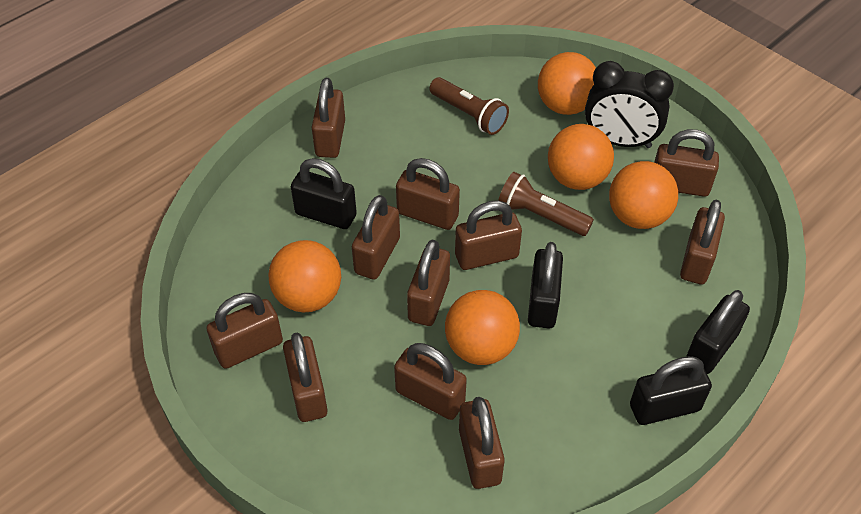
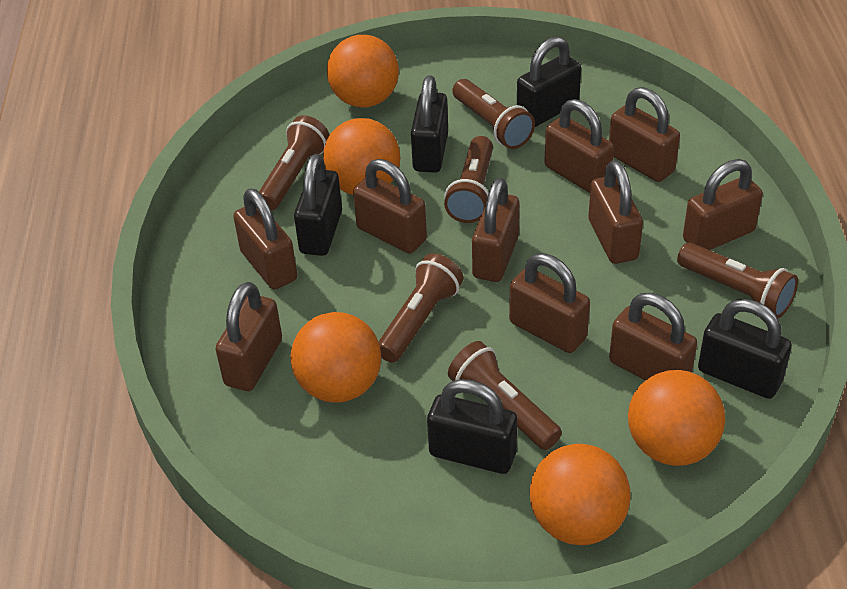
black clock: [585,61,674,148] = 1 -> none = 0
black padlock: [291,158,357,229] [528,242,563,328] [630,356,712,425] [686,290,750,374] = 4 -> [294,154,342,256] [411,75,448,173] [427,379,517,474] [517,36,581,127] [698,299,792,399] = 5
brown flashlight: [429,77,509,135] [498,172,594,236] = 2 -> [259,115,329,210] [378,253,463,363] [444,136,493,223] [448,341,562,450] [452,79,535,149] [677,243,798,319] = 6
brown padlock: [207,293,283,369] [283,333,328,422] [312,78,345,158] [352,195,400,280] [394,343,467,420] [396,158,460,230] [407,240,450,326] [455,200,522,270] [459,397,505,489] [654,129,719,197] [680,200,725,284] = 11 -> [215,282,282,391] [233,188,297,290] [353,159,427,253] [472,178,519,282] [509,253,590,353] [544,99,614,193] [588,160,643,264] [609,87,680,182] [609,293,697,380] [683,159,763,250] = 10

